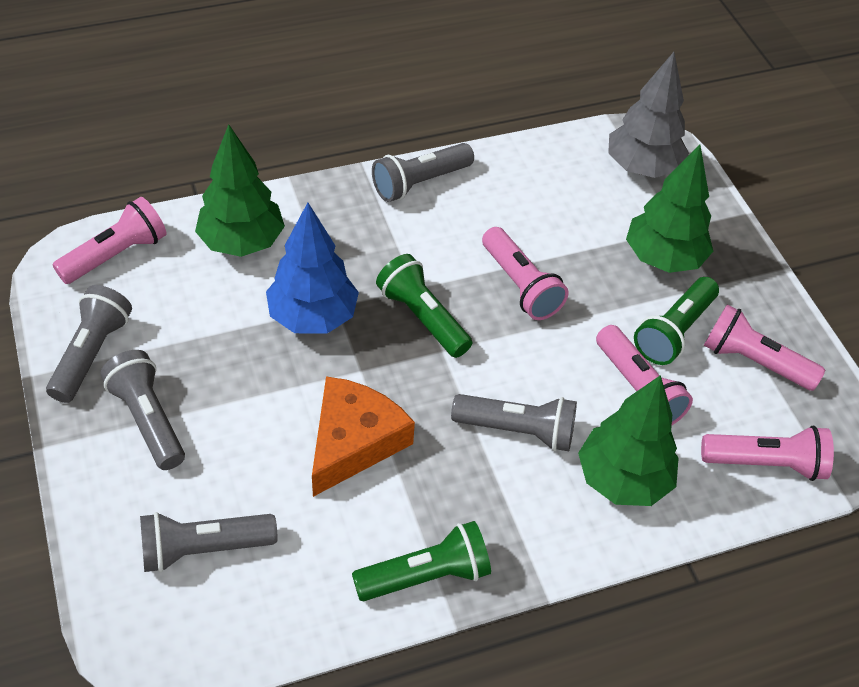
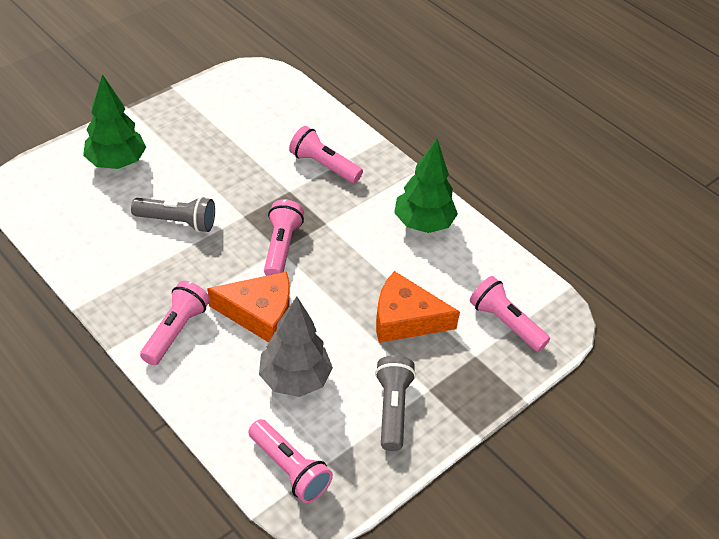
blue tree: [266,203,359,333] = 1 -> none = 0
green flashlight: [352,521,491,601] [376,254,473,358] [634,277,719,365] = 3 -> none = 0
green tree: [195,125,285,257] [578,375,679,506] [626,145,713,273] = 3 -> [83,74,146,169] [394,139,458,233] = 2
grey flashlight: [46,285,132,403] [101,350,185,470] [140,512,277,573] [372,143,474,202] [451,394,577,451] = 5 -> [131,196,215,232] [375,355,416,451] = 2
orange cheese: [312,376,415,497] = 1 -> [207,272,290,342] [376,271,460,343] = 2

